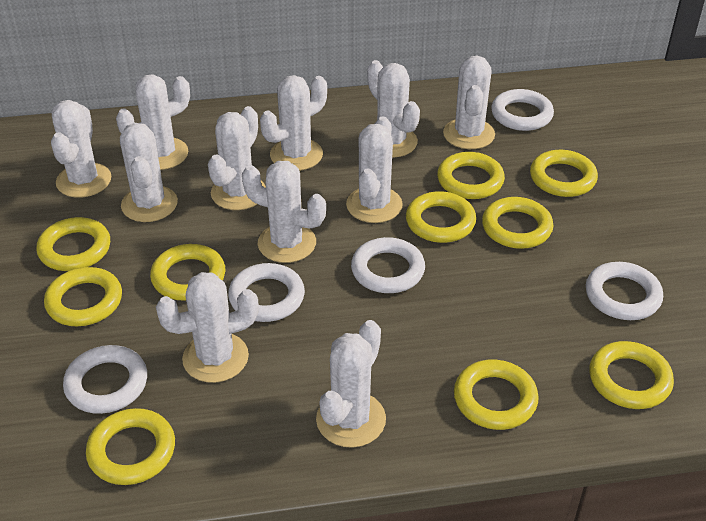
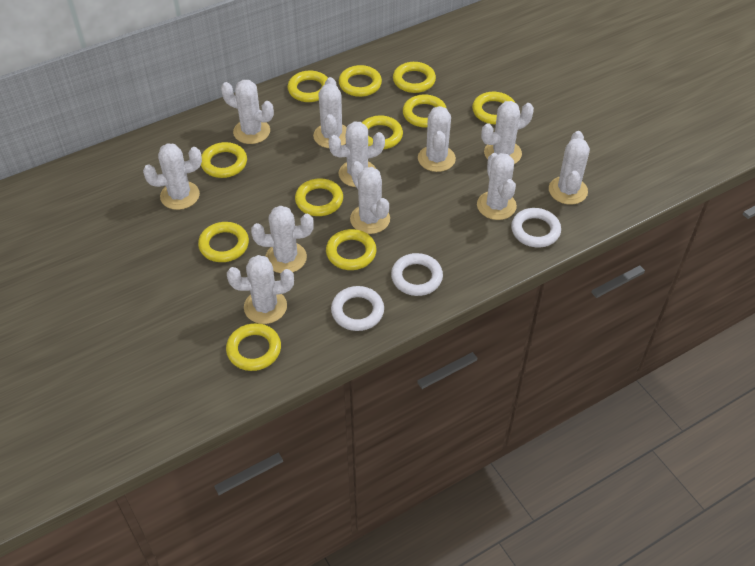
white ring: [63,345,147,414] [228,263,305,322] [351,237,425,293] [491,89,554,131] [586,262,663,320] = 5 -> [331,286,384,331] [391,253,443,296] [511,208,561,248] = 3
yellow ring: [36,217,110,271] [44,267,122,326] [86,408,175,485] [150,244,225,301] [406,191,476,243] [437,152,505,199] [454,360,539,430] [482,197,553,249] [530,150,598,197] [589,341,674,409] = 10 -> [198,222,249,262] [201,142,247,178] [226,323,281,371] [287,70,328,102] [295,178,343,216] [326,229,377,270] [339,65,382,97] [362,115,403,149] [393,62,436,93] [403,94,447,127] [472,92,515,124] = 11

